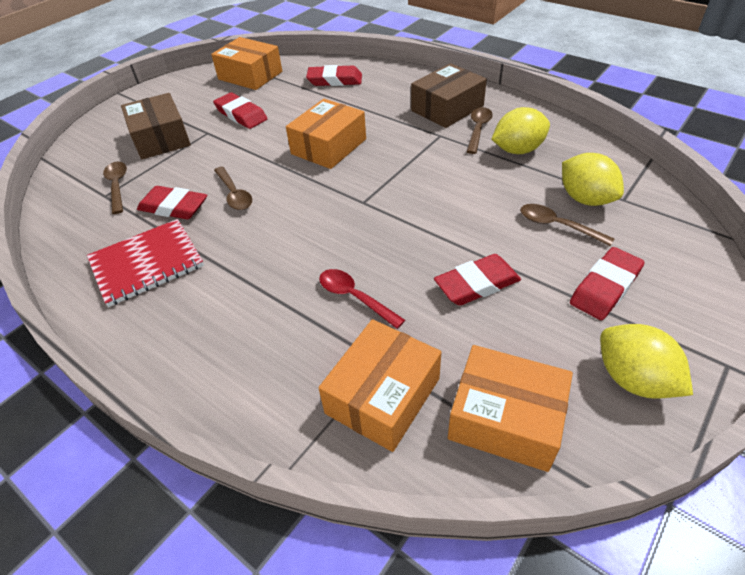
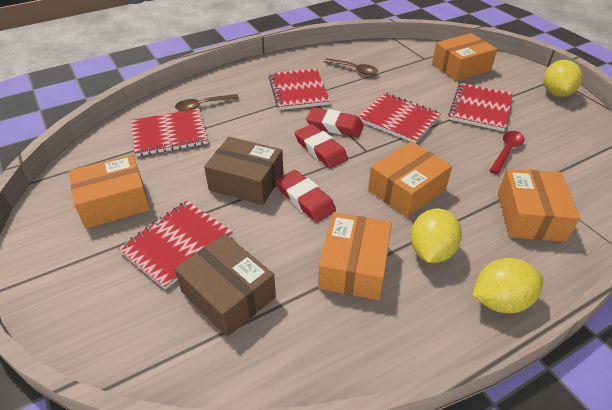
brown spoon: [103,162,127,214] [214,166,252,210] [466,107,493,154] [520,204,614,246] = 4 -> [175,94,239,111] [324,58,378,75] = 2
orange box: [211,37,282,90] [286,99,366,169] [319,319,441,452] [448,345,573,472] = 4 -> [69,154,150,229] [318,212,392,300] [368,141,452,217] [432,33,497,81] [498,169,580,242] = 5
red eraser: [137,186,207,220] [213,92,267,129] [306,65,362,86] [434,254,521,305] [570,247,645,320] = 5 -> [276,170,336,223] [295,124,348,168] [306,108,364,137] = 3
red notebook: [87,219,204,307] = 1 -> [118,201,233,290] [131,109,208,157] [269,69,330,110] [356,92,441,143] [448,83,513,131] = 5

